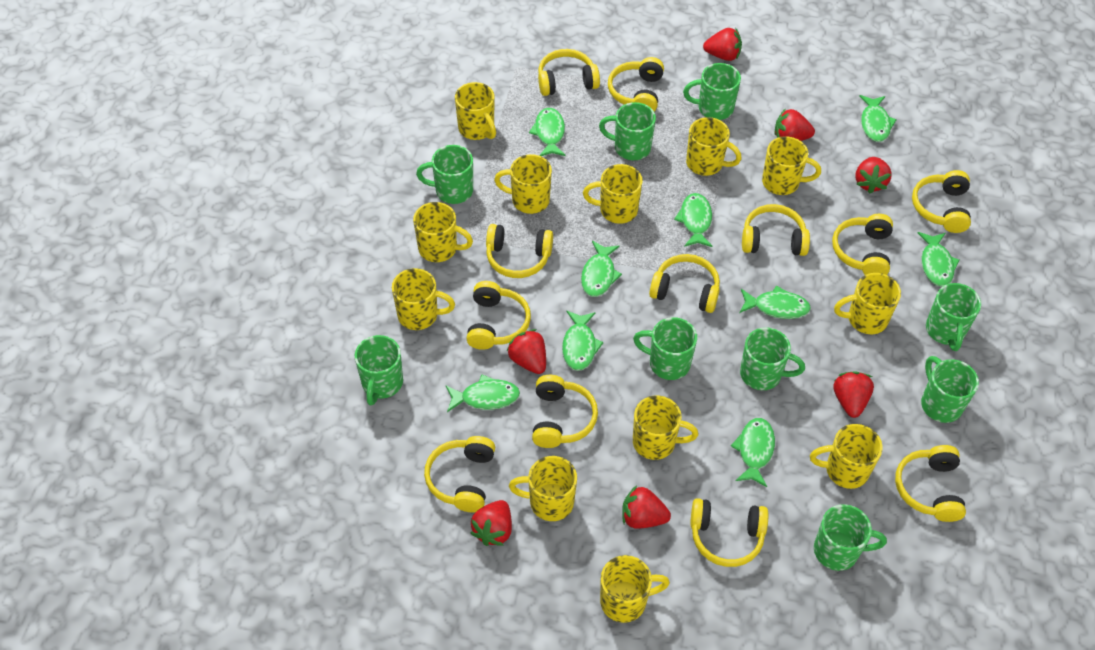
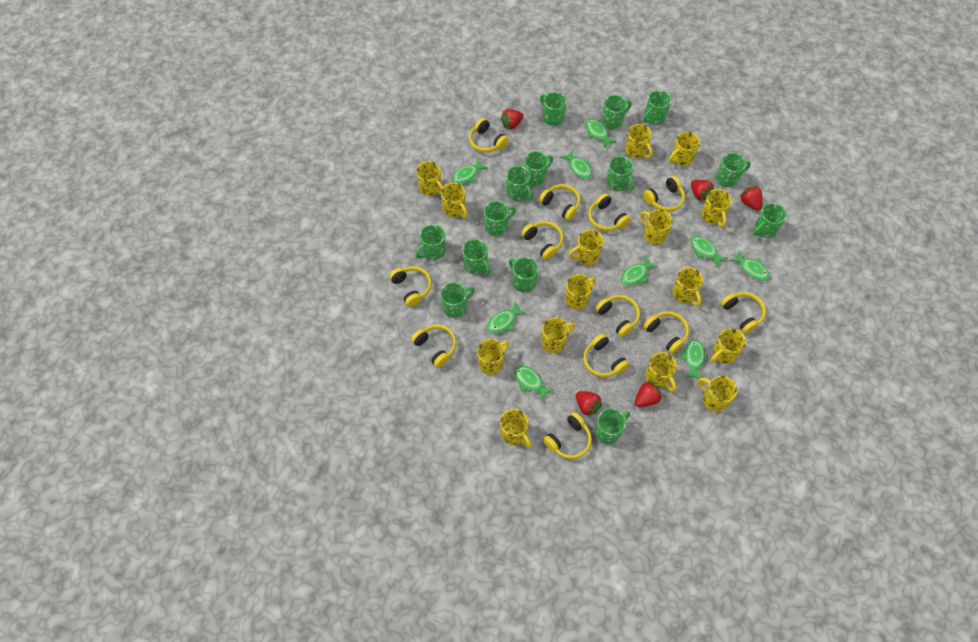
green mug: [355,335,403,405] [416,145,473,204] [599,102,656,160] [633,317,697,380] [683,63,741,120] [740,327,805,390] [814,504,887,571] [921,356,979,423] [926,283,981,351] = 9 -> [416,224,446,260] [440,282,475,318] [462,239,491,274] [484,201,516,236] [506,166,533,201] [509,257,539,293] [524,151,553,186] [540,92,567,126] [595,408,630,444] [602,95,631,129] [606,156,635,191] [643,90,671,125] [716,153,751,187] [753,203,787,238] = 14
red strawberry: [470,500,512,546] [506,329,546,374] [622,485,671,529] [703,28,742,61] [775,108,815,141] [833,371,874,418] [855,157,892,194] = 7 -> [501,109,523,129] [576,391,602,417] [635,381,662,407] [691,180,714,201] [740,186,762,211] = 5
yellow mug: [392,268,455,330] [413,202,473,262] [455,82,496,140] [494,154,552,214] [509,456,577,521] [583,164,643,224] [600,555,670,623] [633,395,698,460] [686,117,742,176] [762,136,821,195] [810,424,883,489] [834,273,901,334] = 12 -> [416,161,443,196] [441,182,468,218] [477,339,509,375] [500,409,532,448] [541,318,575,353] [565,274,596,310] [568,230,604,265] [625,124,653,158] [640,210,673,245] [645,352,677,392] [669,132,700,166] [672,267,703,306] [698,376,737,412] [701,189,732,227] [710,328,746,364] = 15

